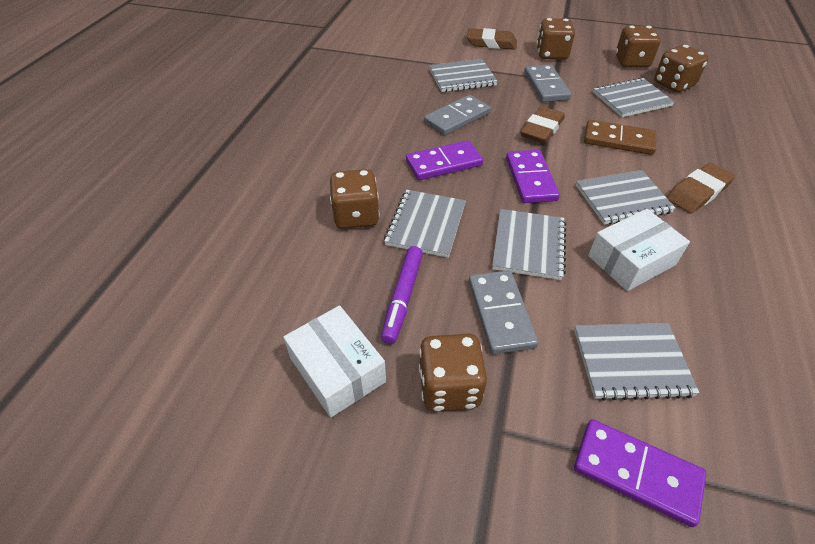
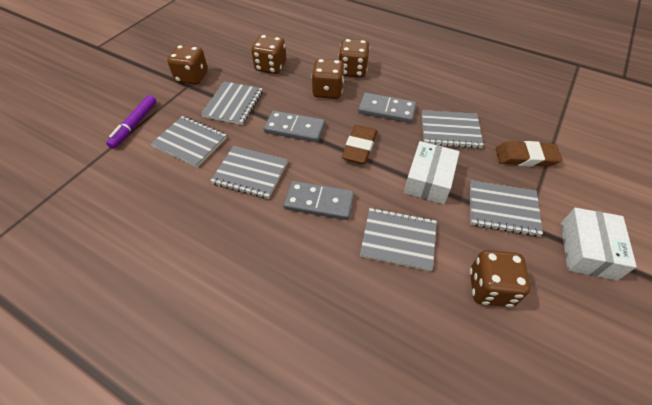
brown domino: [584,120,656,155] = 1 -> none = 0
brown eraser: [467,28,517,50] [520,106,565,144] [667,163,735,213] = 3 -> [342,125,377,164] [496,141,562,167] = 2
purple domino: [406,140,483,180] [506,150,560,203] [574,419,706,527] = 3 -> none = 0

